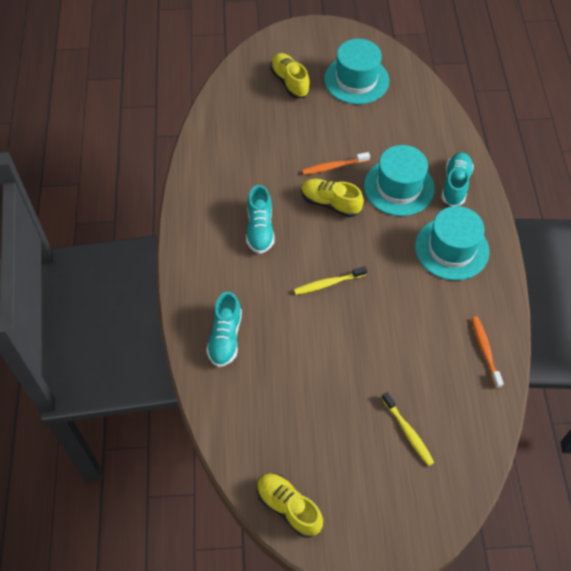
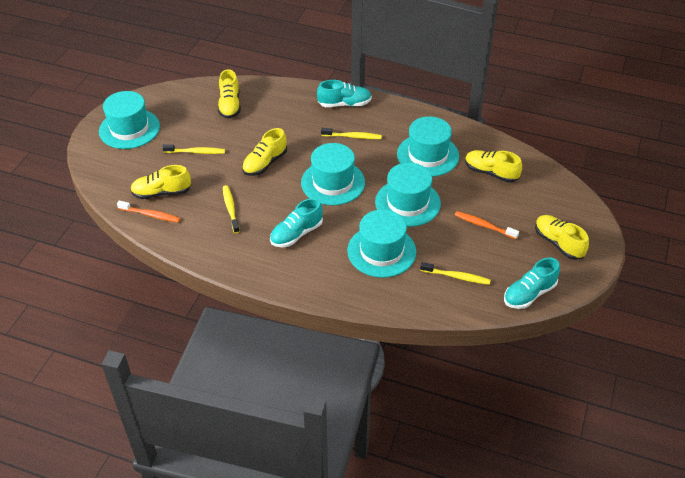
turquoise hat: [324,39,389,104] [364,145,435,216] [415,206,489,280] = 3 -> [99,91,160,149] [301,143,365,205] [347,209,416,278] [375,163,441,227] [397,116,459,177] = 5
yellow shoe: [257,473,323,538] [270,53,310,98] [301,179,364,217] = 3 -> [130,165,191,199] [218,69,241,119] [242,128,287,176] [465,150,522,183] [535,215,589,260] = 5
yellow toothbrush: [294,266,367,295] [382,392,434,466] = 2 -> [162,144,225,154] [223,185,240,234] [321,128,382,139] [420,262,491,285] = 4

